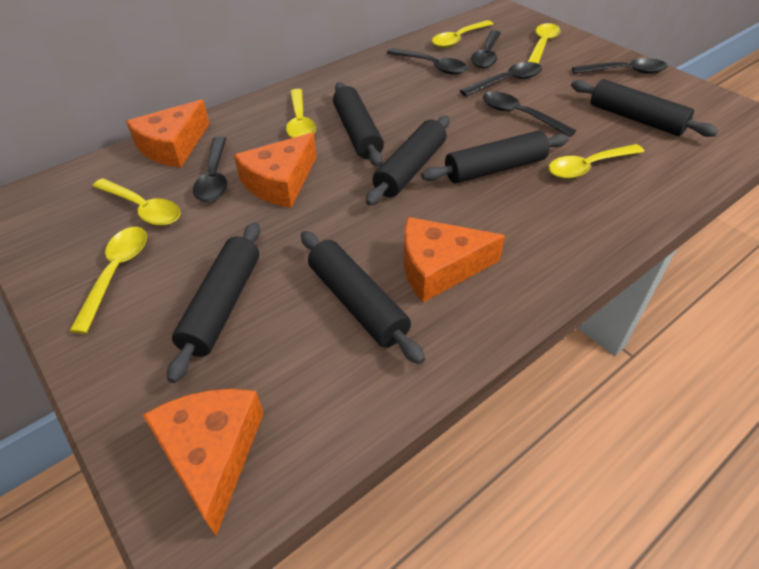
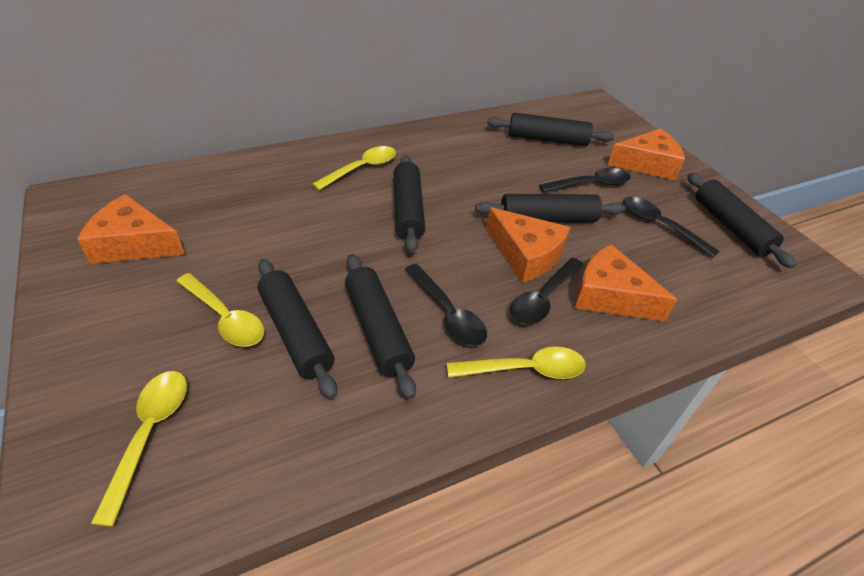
black spoon: [193,136,227,202] [387,48,468,75] [460,62,542,96] [471,30,501,68] [483,92,576,137] [572,58,668,74] = 6 -> [405,264,487,346] [510,258,583,325] [539,168,631,193] [623,196,720,258] = 4
yellow spoon: [69,227,147,334] [92,178,181,226] [286,89,316,138] [432,20,493,48] [527,23,561,64] [548,144,644,179] = 6 -> [91,371,187,527] [176,273,264,347] [312,146,396,190] [447,347,586,379] = 4

